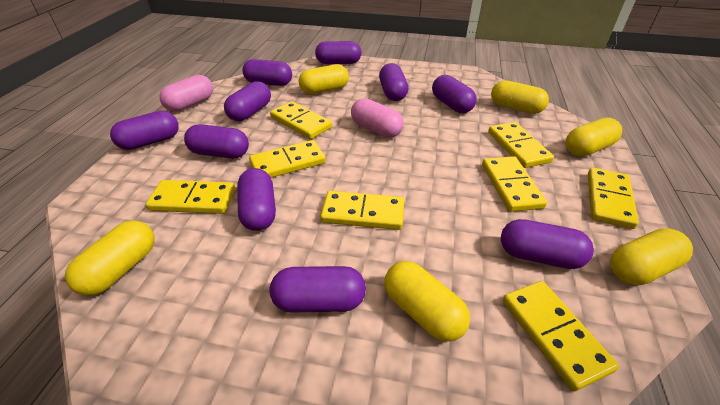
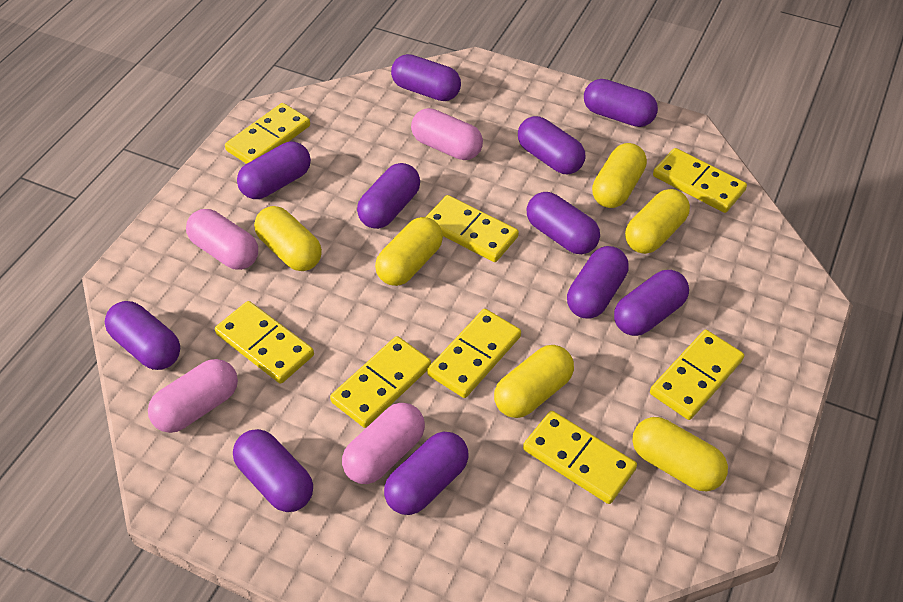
pink capsule: [159,75,213,112] [351,98,404,138] = 2 -> [148,359,238,433] [186,209,258,270] [342,403,425,484] [411,108,483,160] = 4
purple capsule: [110,111,179,150] [184,124,249,159] [224,81,271,121] [237,168,276,231] [242,59,292,86] [270,266,366,312] [315,41,362,64] [379,63,409,101] [432,75,477,113] [501,219,594,269] = 10 -> [105,301,180,370] [233,429,313,512] [237,142,311,199] [357,163,420,229] [384,431,469,515] [391,54,461,101] [518,116,585,174] [527,192,600,254] [567,246,629,319] [584,79,658,127] [614,270,689,336] = 11

